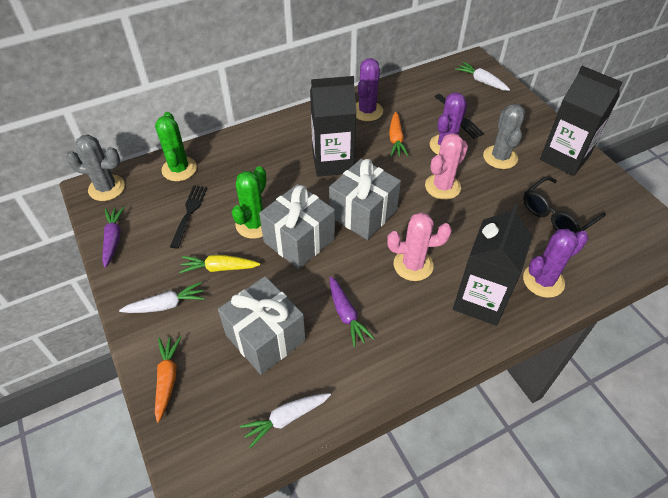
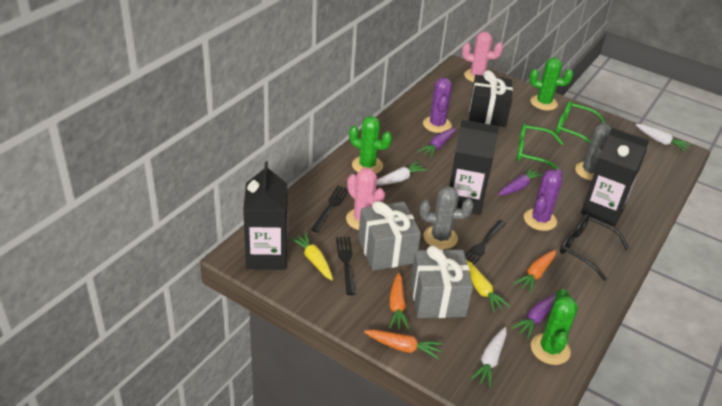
black fork: [170,185,207,249] [434,94,484,139] = 2 -> [311,186,348,233] [336,237,356,295] [465,220,506,265] = 3
black gift: none = 0 -> [469,70,513,127] = 1
green cactus: [155,112,197,181] [232,166,267,239] = 2 -> [349,116,392,174] [529,57,573,110] [531,289,578,365] = 3
green glasses: none = 0 -> [517,123,563,170] [556,101,606,144] = 2
grey gift: [218,276,306,375] [259,184,335,269] [329,159,401,240] = 3 -> [358,201,421,271] [411,246,473,318] = 2
orange carrot: [155,336,181,423] [389,112,408,157] = 2 -> [364,330,443,359] [389,272,409,330] [514,250,556,293] = 3
purple cactus: [356,58,383,121] [430,92,467,155] [523,229,588,298] = 3 -> [423,77,452,133] [524,169,563,231] = 2
purple carrot: [102,207,125,268] [330,276,375,347] = 2 -> [418,128,456,158] [498,167,543,196] [511,293,557,339] = 3
yellow carrot: [179,255,260,273] = 1 -> [289,232,333,280] [466,260,510,313] = 2

